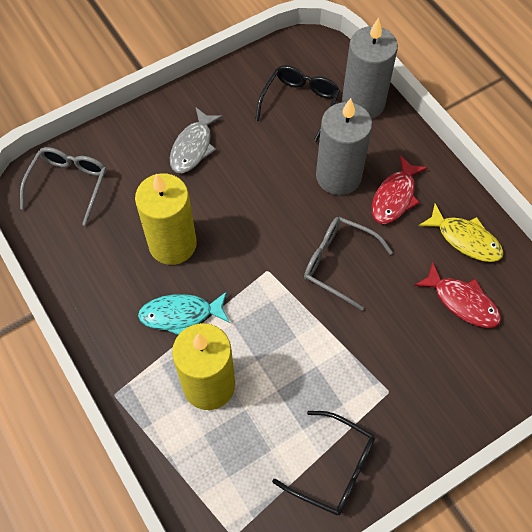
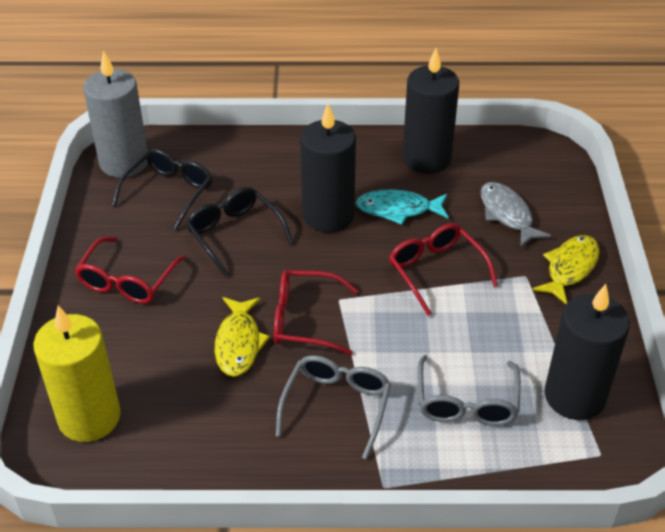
black candle: none = 0 -> [300,104,356,233] [402,48,459,174] [544,284,630,420] = 3
grey candle: [316,98,372,195] [342,18,398,119] = 2 -> [83,51,148,178] = 1
red fish: [372,155,428,224] [414,262,501,328] = 2 -> none = 0
red glasses: none = 0 -> [75,237,186,304] [274,270,359,355] [389,223,498,316] = 3
yellow candle: [135,173,197,265] [172,323,235,410] = 2 -> [33,305,121,442] = 1
yellow fish: [419,204,504,262] = 1 -> [215,297,270,377] [532,235,600,304] = 2

